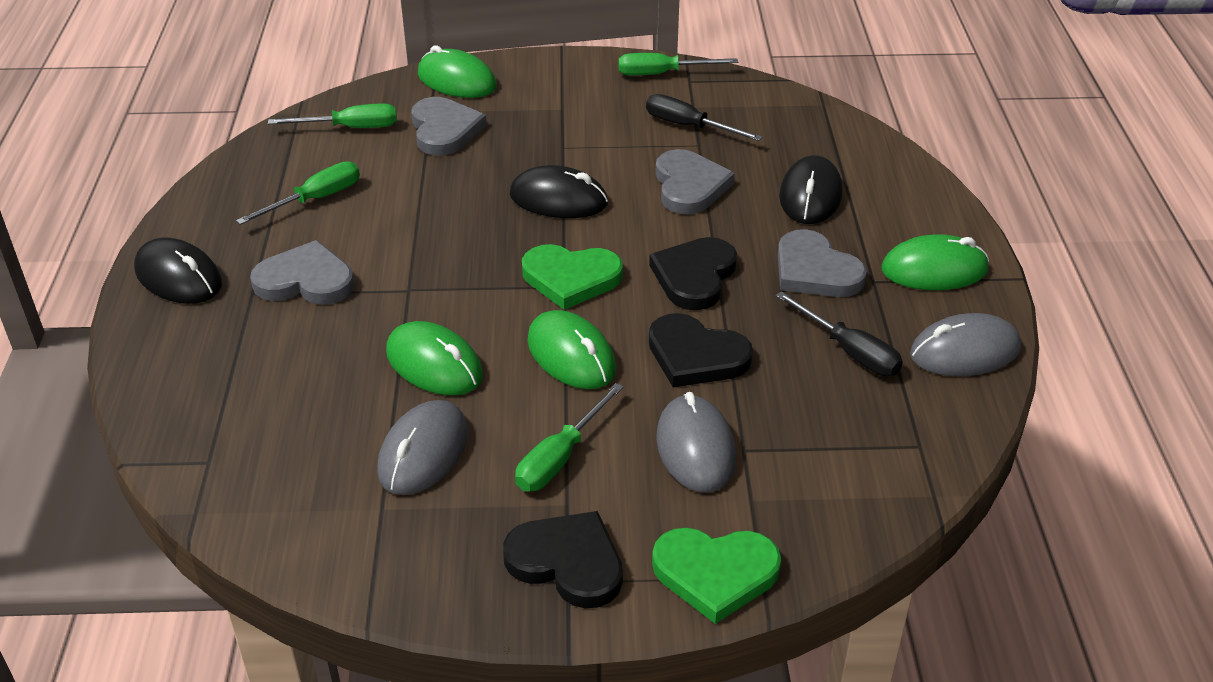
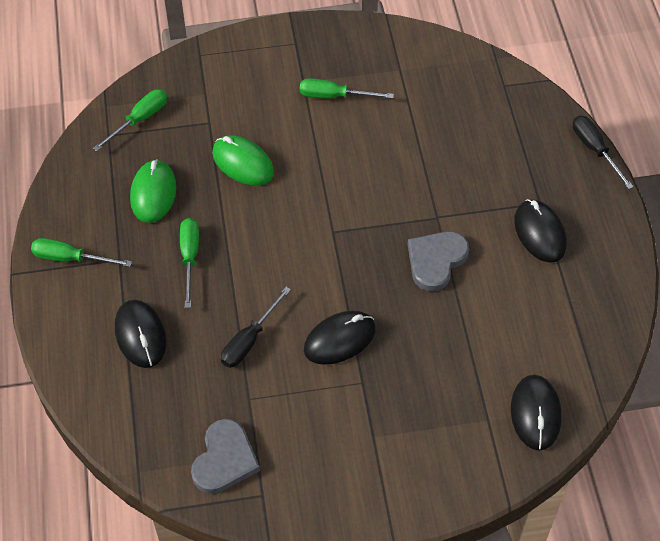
black heart: [503,511,623,608] [649,237,737,310] [649,313,753,387] = 3 -> none = 0
black mouse: [134,238,222,303] [509,165,608,218] [779,155,842,224] = 3 -> [115,300,166,368] [304,311,376,365] [511,375,562,451] [514,199,567,263] = 4
green heart: [522,244,623,310] [652,528,781,624] = 2 -> none = 0
green mouse: [386,321,483,395] [418,45,497,98] [527,310,616,389] [881,234,989,290] = 4 -> [130,159,176,223] [212,135,274,186] = 2
grey heart: [250,240,354,305] [411,97,487,156] [655,149,735,214] [778,229,867,297] = 4 -> [191,419,260,494] [408,231,469,291] = 2
grey mouse: [377,400,468,495] [656,392,736,493] [910,313,1021,376] = 3 -> none = 0

